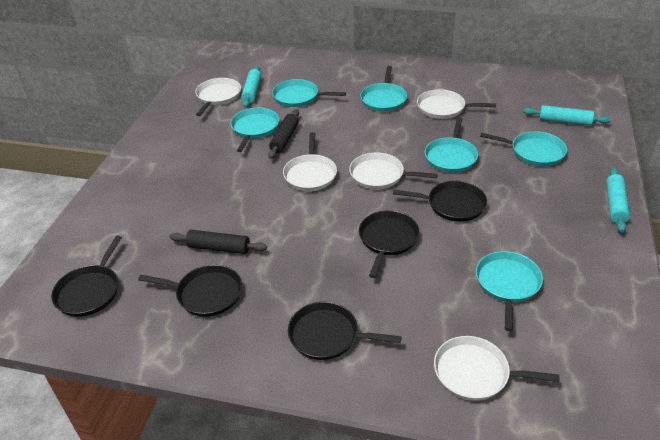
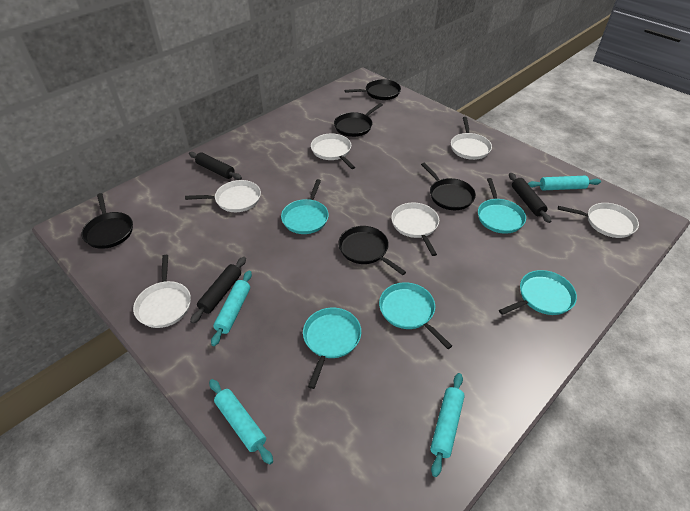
black rolling pin: [169,230,267,254] [268,109,299,159] = 2 -> [189,152,242,180] [190,257,246,324] [509,173,551,223] = 3
turquoise pan: [230,107,279,152] [272,79,346,107] [360,66,407,112] [425,117,478,173] [476,251,543,331] [480,131,567,166] = 6 -> [281,179,329,234] [303,308,361,389] [379,282,452,349] [478,178,526,234] [499,270,577,315] = 5
turquoise rolling pin: [241,66,261,108] [523,105,611,126] [606,168,630,233] = 3 -> [209,379,273,465] [211,270,252,346] [430,373,465,477] [527,176,601,191] = 4
white pan: [195,78,241,116] [283,132,337,191] [349,153,438,189] [417,89,496,119] [434,336,559,401] = 5 -> [133,255,191,328] [185,180,261,212] [311,133,355,169] [391,203,439,256] [451,117,492,160] [558,203,639,238] = 6

